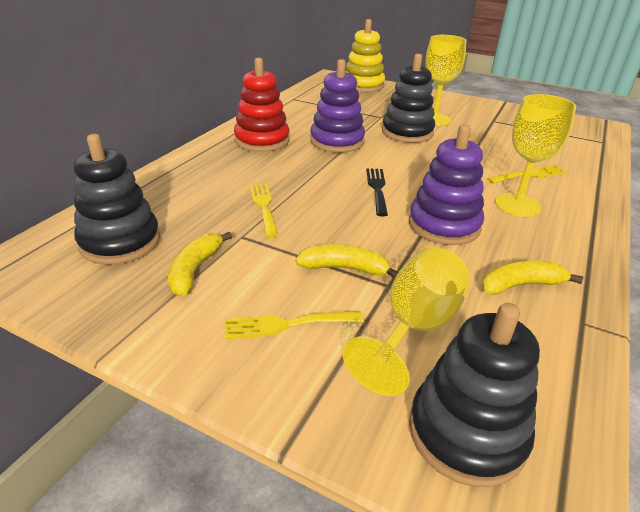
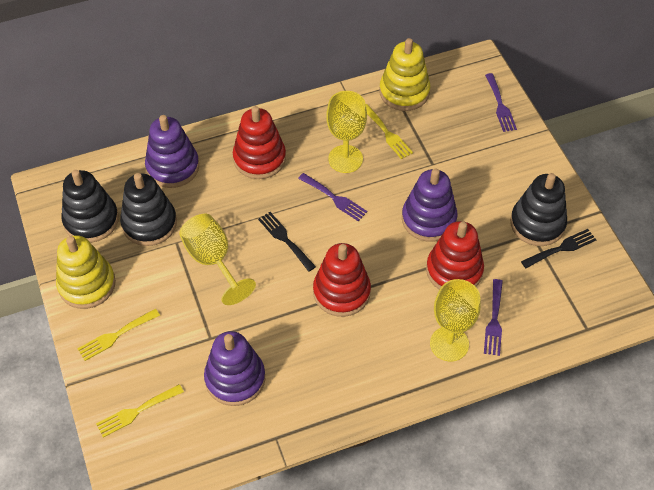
black fork: [366,168,388,217] = 1 -> [258,212,316,272] [521,229,596,268] = 2
purple fork: none = 0 -> [298,173,367,221] [484,279,503,356] [485,73,517,132] = 3
purple stacking toy: [310,59,365,153] [409,125,484,245] = 2 -> [145,115,199,188] [204,331,265,406] [402,169,458,242] = 3
red stacking toy: [234,58,289,152] = 1 -> [233,106,286,179] [313,243,371,317] [426,221,484,290] = 3
yellow banana: [168,232,232,296] [295,244,398,278] [482,261,583,295] = 3 -> none = 0
yellow stacking toy: [345,19,385,92] = 1 -> [56,235,116,309] [379,38,430,111] = 2

